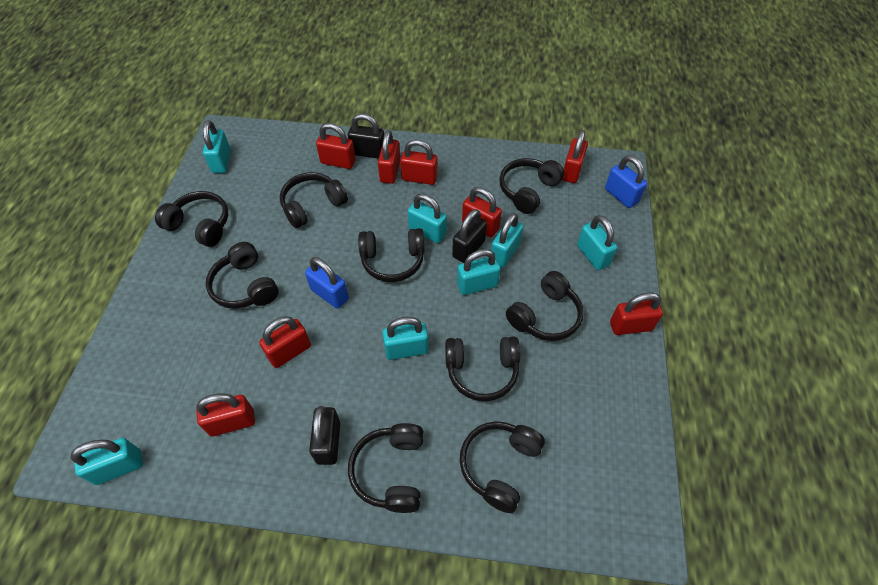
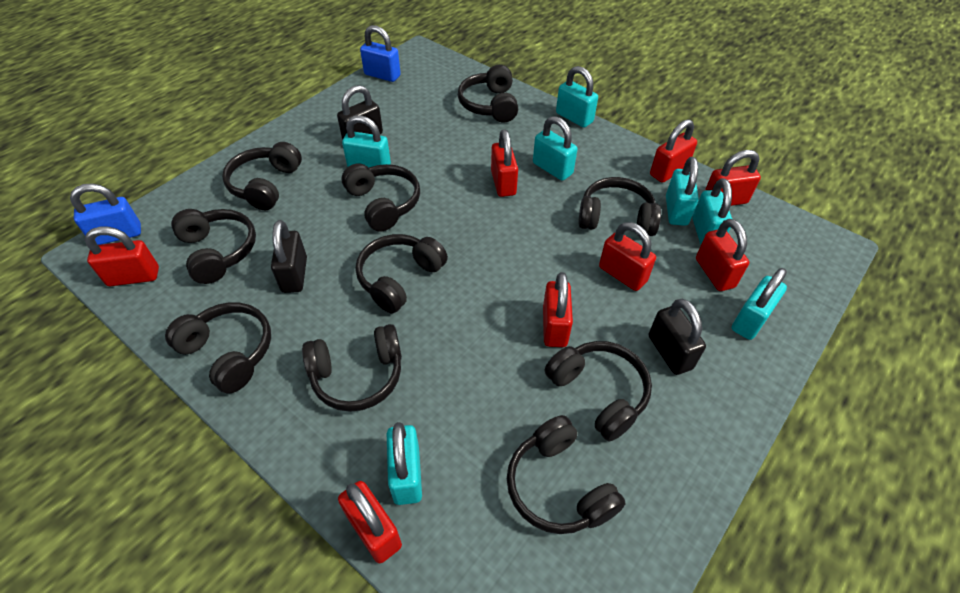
black headphones: [155,191,228,247] [206,242,279,309] [280,172,348,228] [348,423,424,513] [358,228,425,282] [445,336,520,401] [460,421,545,513] [499,158,564,214] [506,271,584,341] = 9 -> [165,302,271,394] [171,209,256,284] [222,142,302,210] [302,324,402,412] [342,163,420,232] [355,234,448,313] [458,65,518,123] [507,415,626,534] [545,341,652,442] [578,177,661,236] = 10

